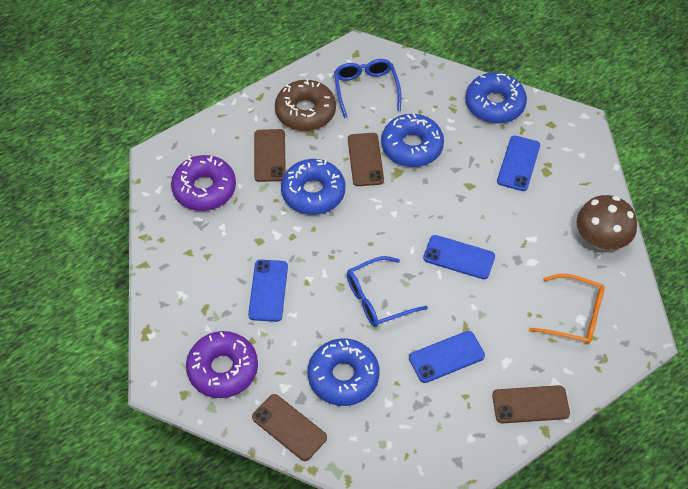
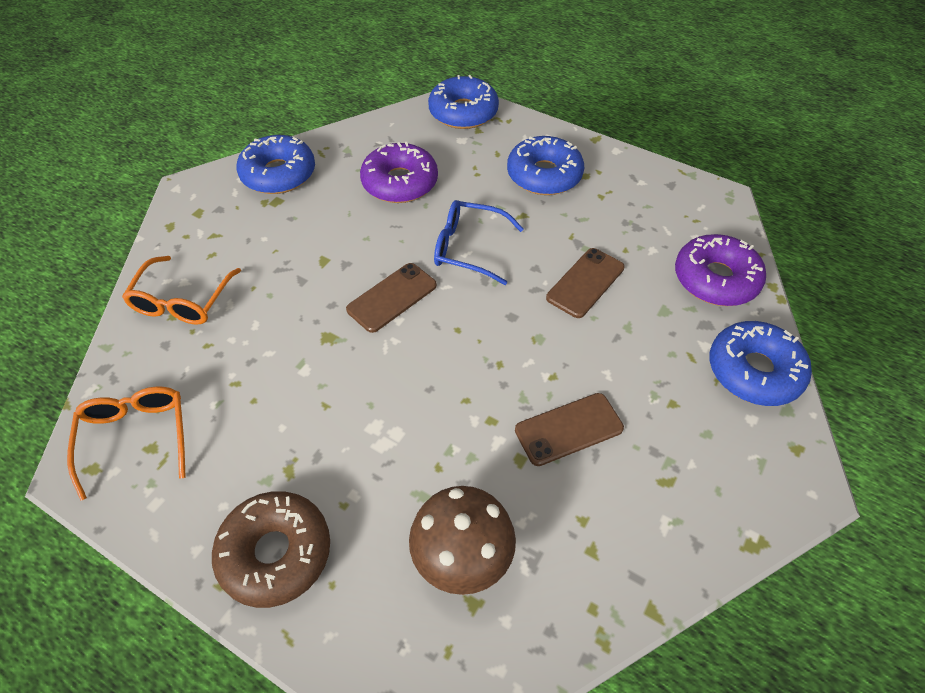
blue glasses: [334,59,401,118] [347,256,428,327] = 2 -> [434,200,524,285] = 1
blue phone: [248,260,288,322] [409,331,485,383] [423,235,495,279] [497,135,540,191] = 4 -> none = 0
brown phone: [252,394,327,461] [254,129,286,182] [348,133,384,186] [492,385,570,423] = 4 -> [346,263,437,333] [515,393,624,466] [546,248,625,318] = 3
orange glasses: [529,274,605,345] = 1 -> [67,387,186,501] [122,256,241,325] = 2

